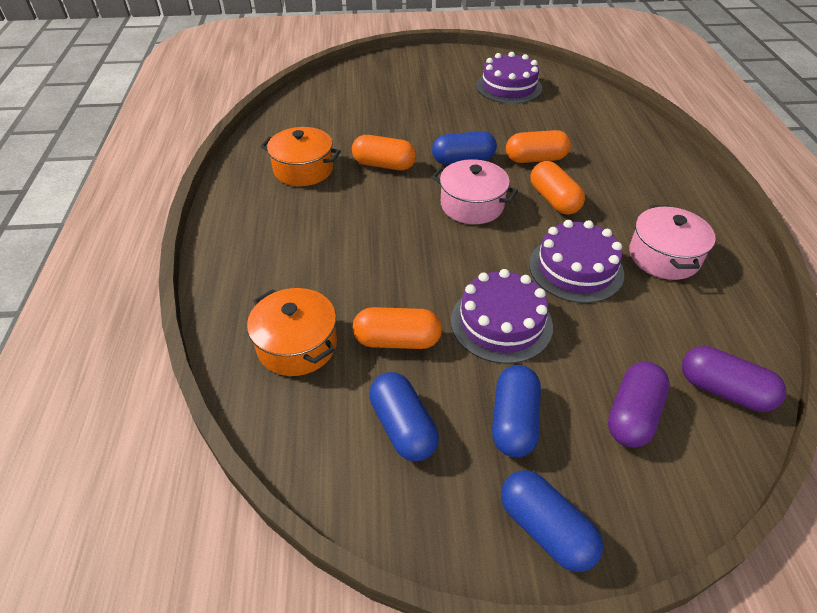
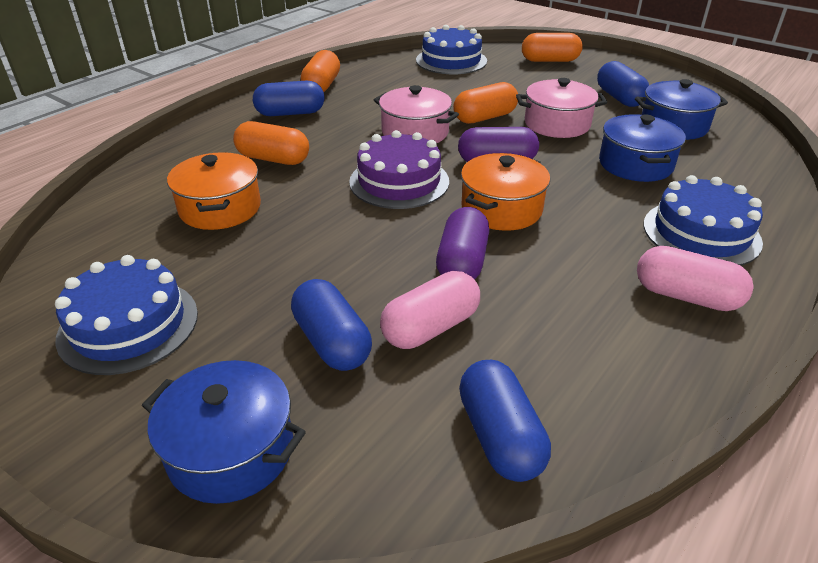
blue cake: none = 0 -> [55,255,198,375] [416,25,487,74] [643,175,763,266] = 3
blue pot: none = 0 -> [142,360,306,504] [599,114,686,182] [635,79,728,140] = 3
pink capsule: none = 0 -> [380,271,480,349] [637,246,754,311] = 2
purple cake: [451,269,553,364] [476,52,542,104] [529,220,624,303] = 3 -> [349,130,449,209] = 1

